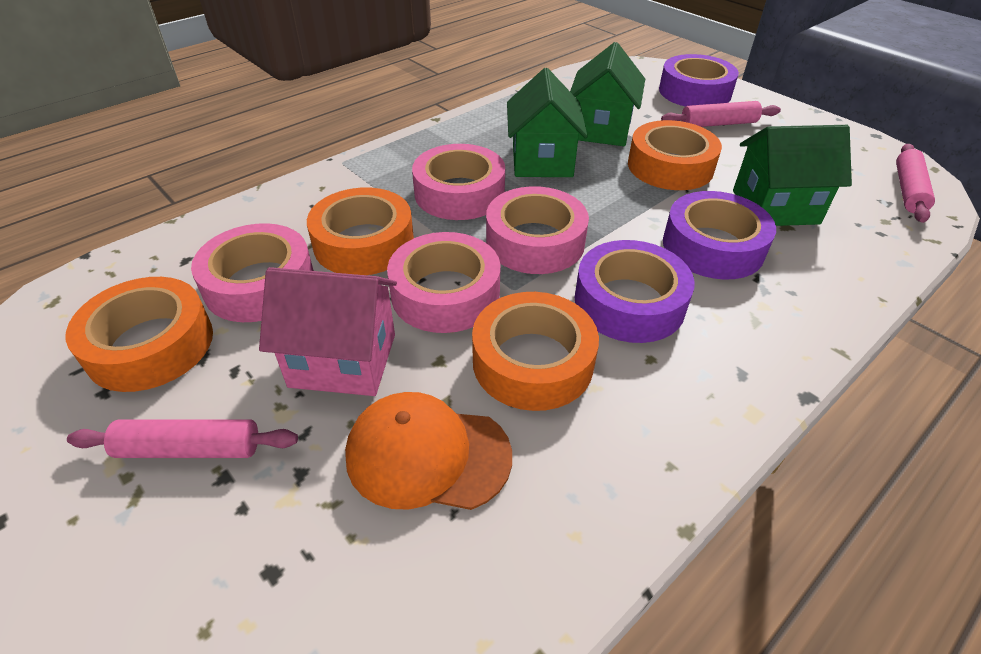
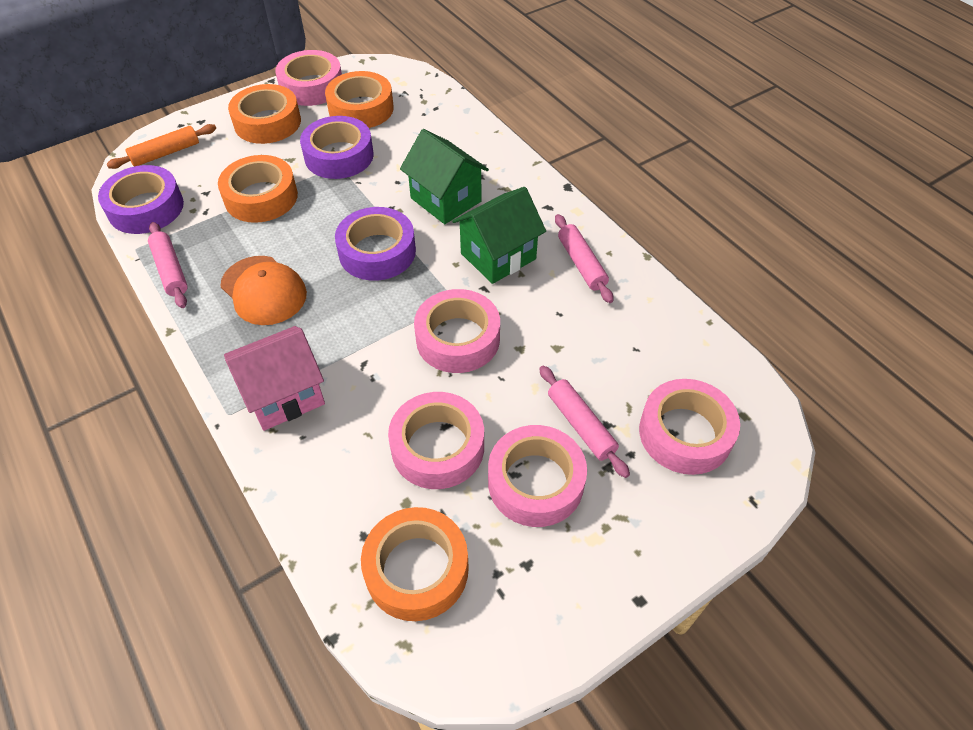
green house: [507,68,588,177] [570,42,645,146] [733,125,852,226] = 3 -> [400,129,489,224] [452,187,546,284] = 2
orange rolling pin: none = 0 -> [107,124,216,169] = 1
pink tape: [191,223,314,322] [387,232,501,333] [412,144,505,220] [486,186,589,274] = 4 -> [275,50,342,106] [388,392,484,489] [414,289,500,373] [488,425,587,527] [639,379,740,475] = 5

